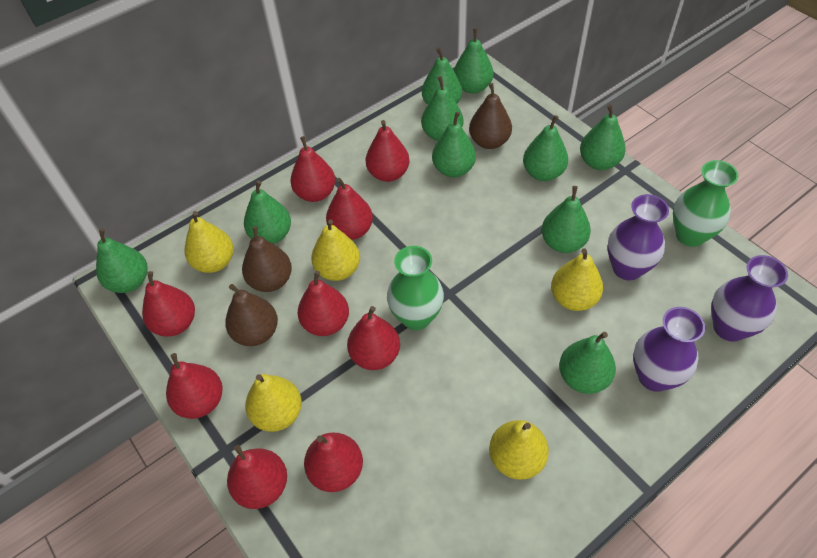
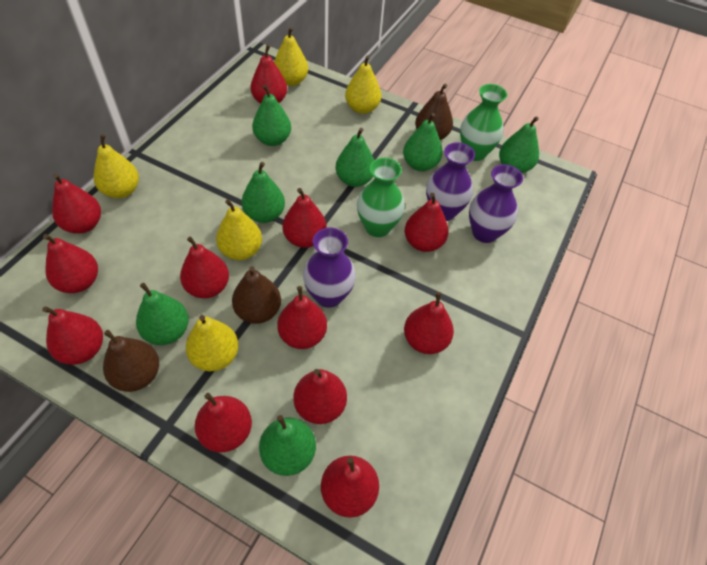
green pear: [96,228,148,293] [244,180,291,244] [421,76,463,141] [422,48,462,105] [432,112,476,177] [454,28,493,94] [523,115,568,181] [542,186,591,253] [559,332,616,394] [580,104,626,170] = 10 -> [136,283,189,345] [241,162,285,223] [252,85,291,146] [259,415,316,476] [336,128,374,187] [403,113,443,171] [499,116,539,173] = 7
red pear: [142,271,195,336] [166,353,223,419] [227,445,287,509] [290,136,335,202] [298,271,349,336] [304,433,363,492] [326,178,373,240] [347,306,400,370] [366,120,409,182] = 9 -> [42,306,103,365] [43,234,98,293] [52,173,101,234] [180,236,229,298] [195,393,252,453] [250,45,287,104] [277,286,327,349] [282,188,327,248] [294,369,347,424] [321,456,379,518] [404,292,454,354] [405,193,449,252] = 12

